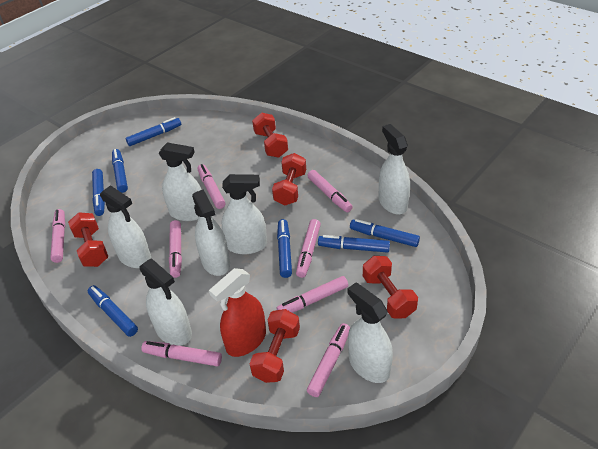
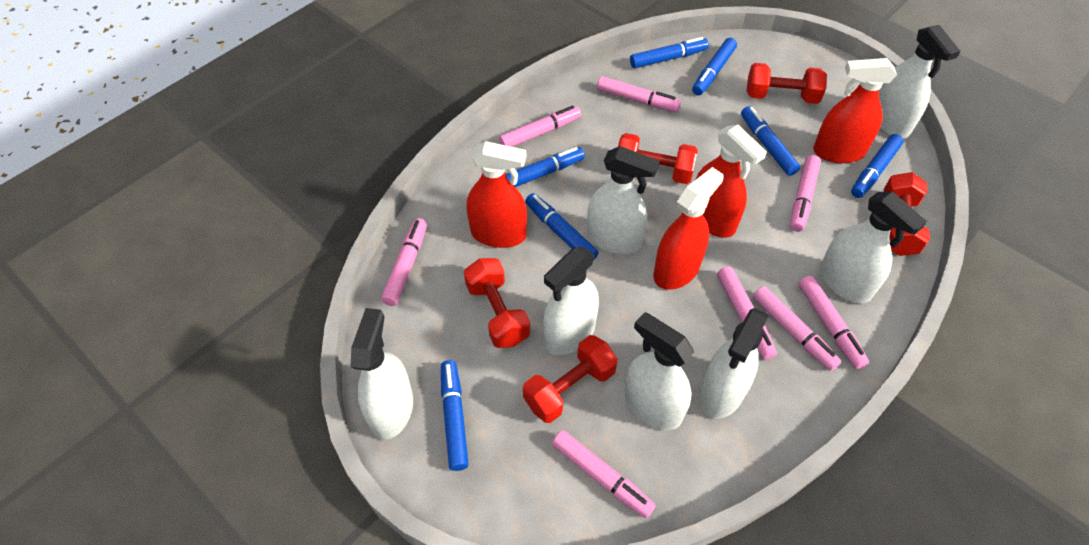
red spray bottle: [209,268,266,357] = 1 -> [467,141,527,248] [653,167,723,290] [696,124,767,238] [813,58,897,163] = 4

